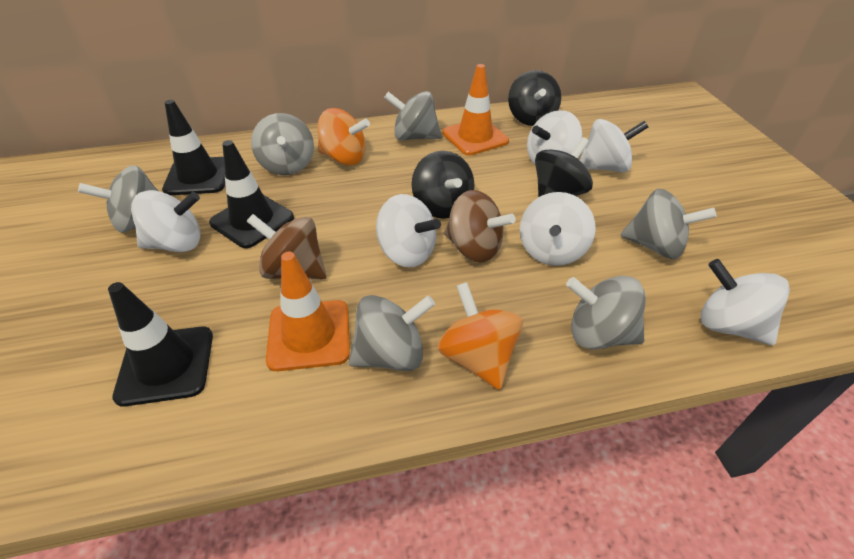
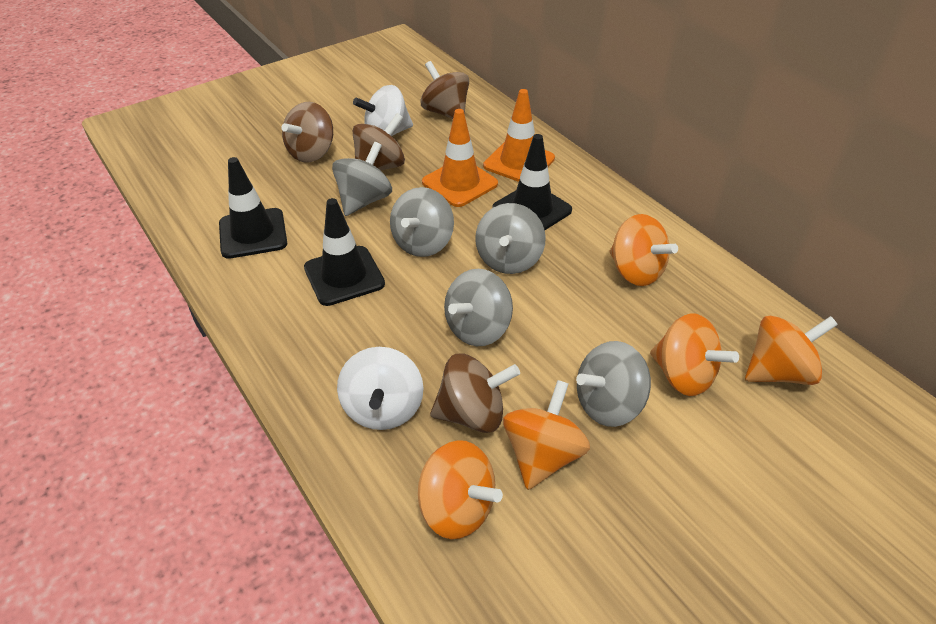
black spinning top: [412,151,474,219] [508,70,561,126] [535,137,593,198] = 3 -> none = 0
brown spinning top: [247,214,327,280] [444,190,516,263] = 2 -> [281,102,333,163] [353,113,405,170] [420,61,469,119] [430,354,520,433] = 4
grey spinning top: [78,165,158,233] [251,113,314,175] [348,295,435,371] [384,91,442,141] [566,276,646,350] [621,189,716,259] = 6 -> [332,142,392,216] [390,187,454,257] [444,269,513,346] [475,203,546,274] [576,341,651,427] = 5
orange spinning top: [317,108,370,165] [438,282,523,390] = 2 -> [418,440,503,539] [503,380,590,490] [609,214,678,286] [650,313,739,396] [745,316,838,385] = 5
white spinning top: [131,190,201,252] [376,194,441,267] [520,192,596,266] [527,110,582,165] [579,119,648,173] [701,259,790,345] = 6 -> [337,347,423,430] [353,85,413,136] = 2

